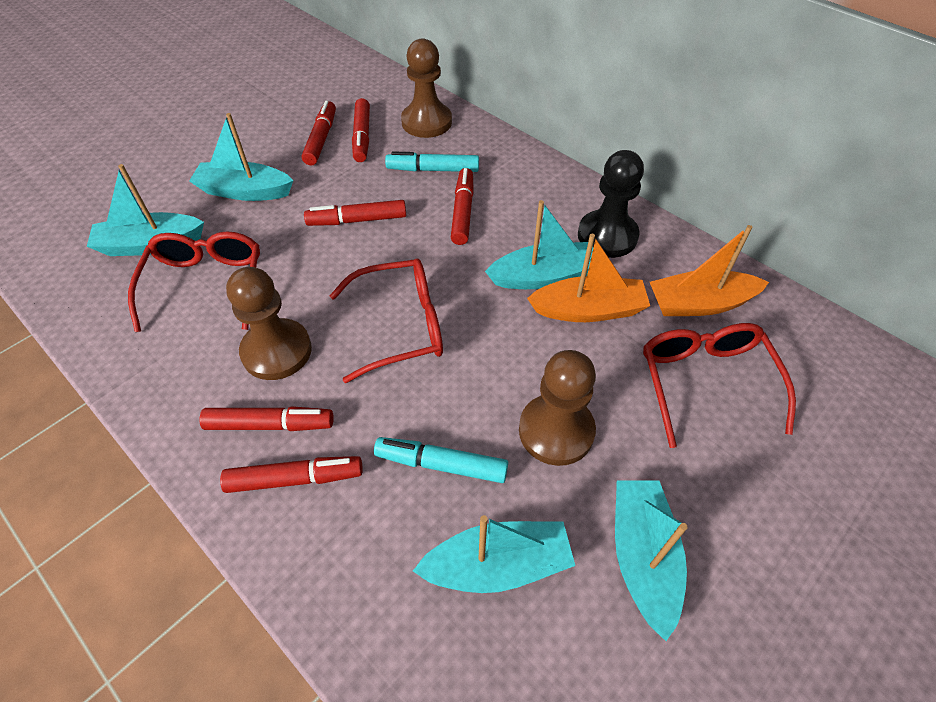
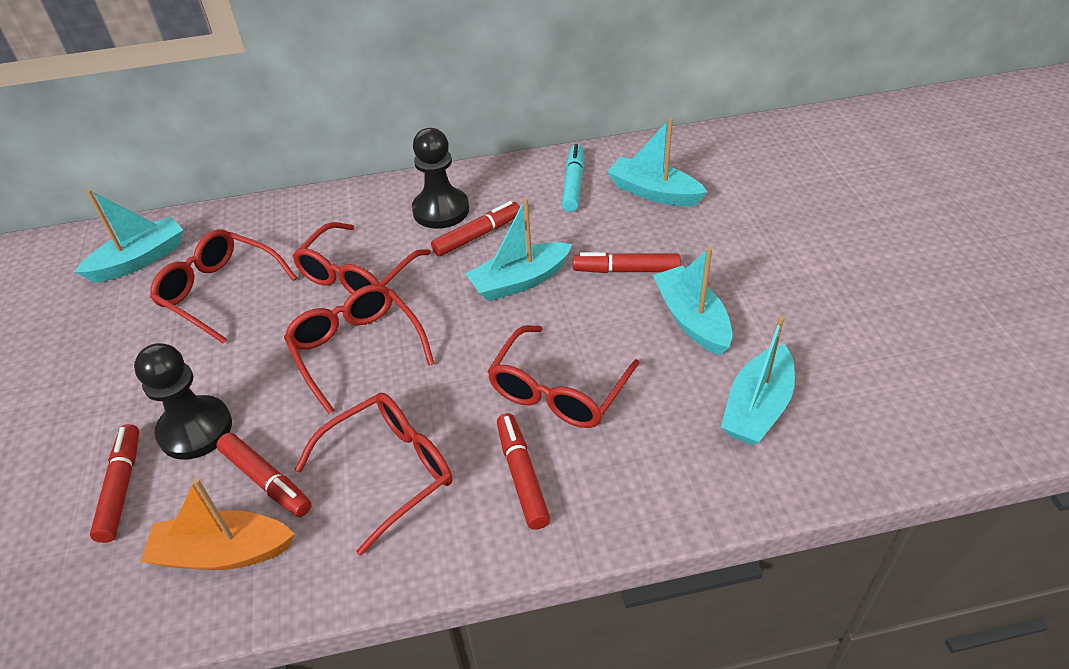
black pawn: [578,150,644,258] = 1 -> [134,343,232,460] [412,128,469,229] = 2
brown pawn: [226,267,312,380] [401,38,452,138] [519,350,596,466] = 3 -> none = 0
orange boat: [527,234,650,322] [650,225,769,316] = 2 -> [141,478,295,570] = 1
red glasses: [128,231,260,332] [329,258,443,383] [643,323,796,448] = 3 -> [150,229,297,344] [284,284,435,414] [293,222,431,294] [295,393,452,556] [487,325,640,428] = 5
red marker: [200,406,334,431] [220,456,363,493] [301,101,336,166] [304,200,406,226] [352,98,370,162] [451,168,474,245] = 6 -> [90,424,139,543] [216,433,312,517] [431,201,520,256] [497,413,550,530] [573,252,681,273] = 5
turquoise marker: [374,437,508,483] [385,151,479,172] = 2 -> [562,144,584,212] = 1

